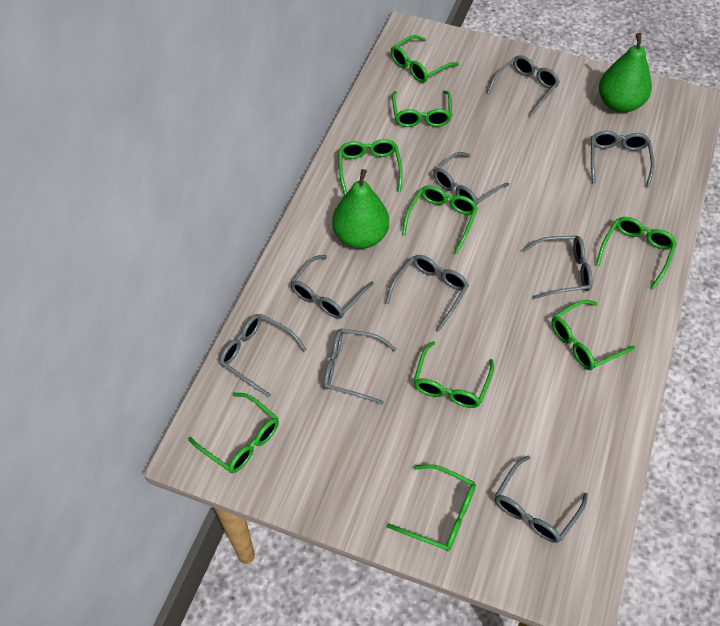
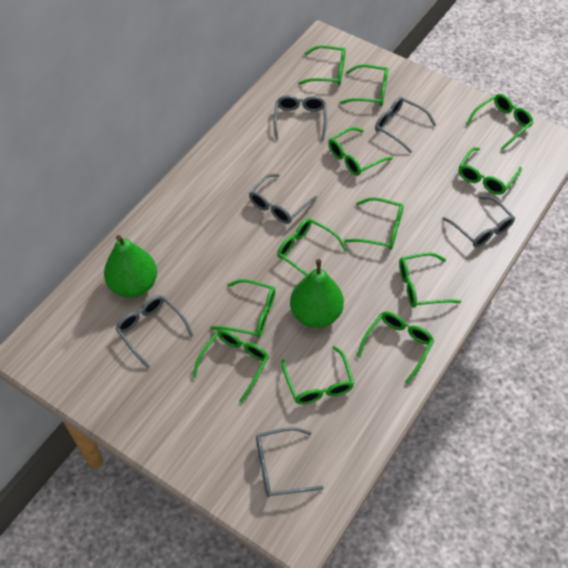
green glasses: [188,393,279,473] [338,139,403,196] [387,464,476,551] [391,35,459,83] [392,90,452,127] [402,186,478,254] [414,341,494,408] [552,300,635,370] [596,217,677,289] = 9 -> [192,330,269,403] [210,279,275,338] [277,218,347,276] [281,346,354,405] [298,45,346,86] [328,127,393,176] [339,64,388,106] [344,197,404,250] [357,312,434,384] [399,253,461,308] [459,147,522,195] [466,94,534,150] = 12
grey glasses: [219,314,307,397] [290,255,374,319] [323,328,396,405] [385,255,469,332] [433,152,509,206] [487,55,560,117] [495,455,588,543] [522,236,593,299] [591,131,654,187] = 9 -> [115,295,194,368] [249,174,317,224] [256,427,324,497] [274,95,327,141] [375,97,436,153] [442,196,515,247] = 6

